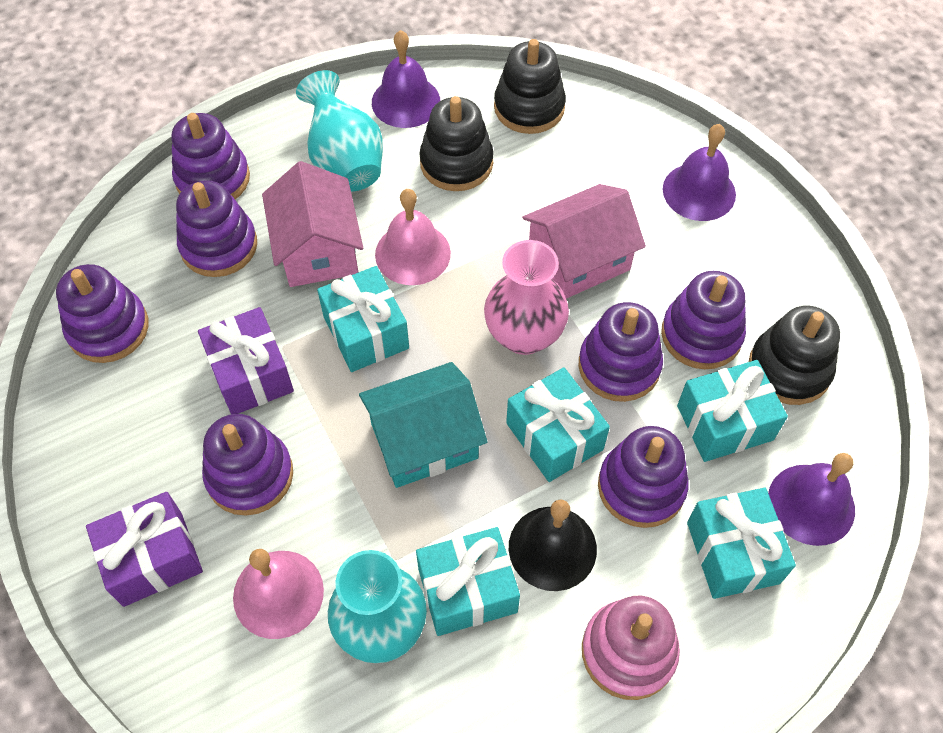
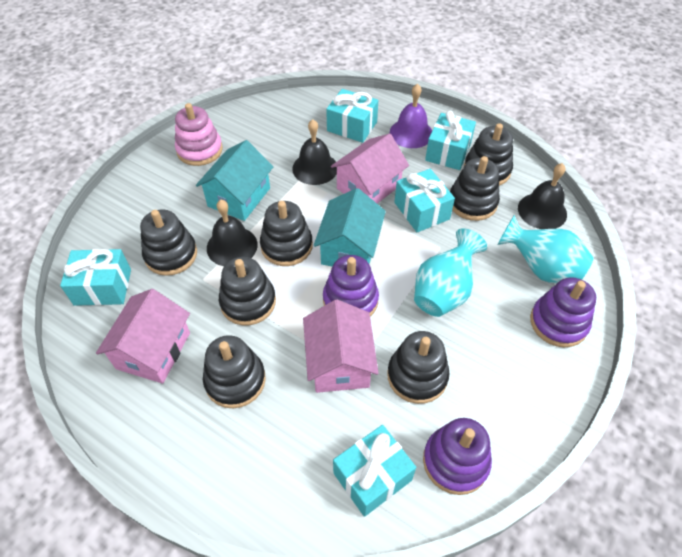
black bell: [509,500,597,591] = 1 -> [207,200,258,266] [292,119,337,185] [518,163,567,229] = 3
black stacking toy: [419,96,494,191] [494,39,566,134] [749,305,840,405] = 3 -> [140,210,197,276] [203,335,266,408] [219,257,276,325] [260,201,313,266] [387,331,450,404] [450,156,500,221] [464,123,513,186] = 7
pink bell: [233,549,324,639] [375,189,451,285] = 2 -> none = 0
pink house: [262,161,363,287] [522,184,646,299] = 2 -> [96,289,190,384] [303,299,379,393] [331,133,409,204] = 3
pink vase: [484,240,569,355] = 1 -> none = 0
purple bell: [372,30,440,128] [663,124,736,221] [768,453,855,546] = 3 -> [390,84,432,148] = 1
purple gift: [86,492,203,607] [198,307,294,414] = 2 -> none = 0
purple stacking toy: [56,264,149,363] [171,113,250,199] [176,180,257,277] [202,414,293,516] [579,302,663,402] [598,426,689,528] [661,271,746,369] = 7 -> [323,255,379,316] [423,418,492,495] [530,277,596,347] = 3
turquoise house: [359,362,487,488] = 1 -> [196,140,273,221] [314,188,386,267] = 2

